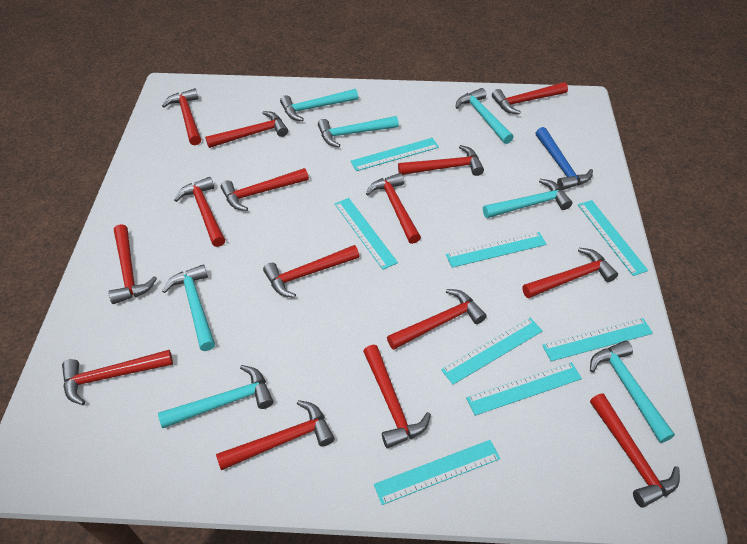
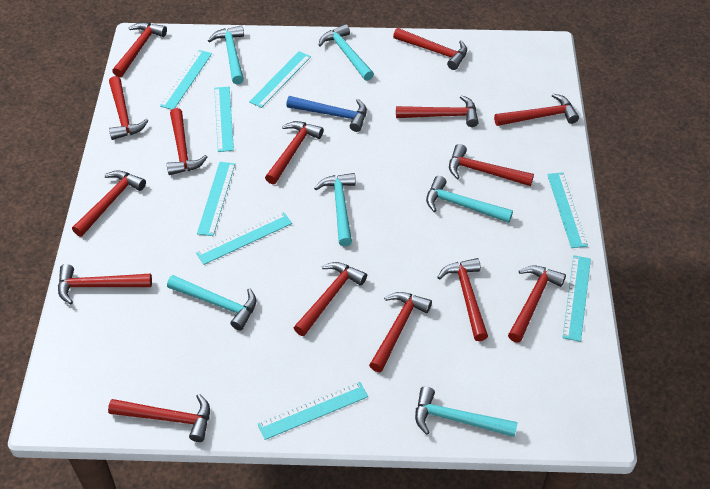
turquoise hammer: [158,365,274,428] [162,264,215,351] [280,89,358,121] [318,116,399,147] [456,88,514,144] [483,179,572,218] [590,340,675,443] = 7 -> [167,275,256,330] [208,25,244,84] [314,173,356,246] [319,24,374,81] [415,386,518,437] [426,176,513,223] = 6

